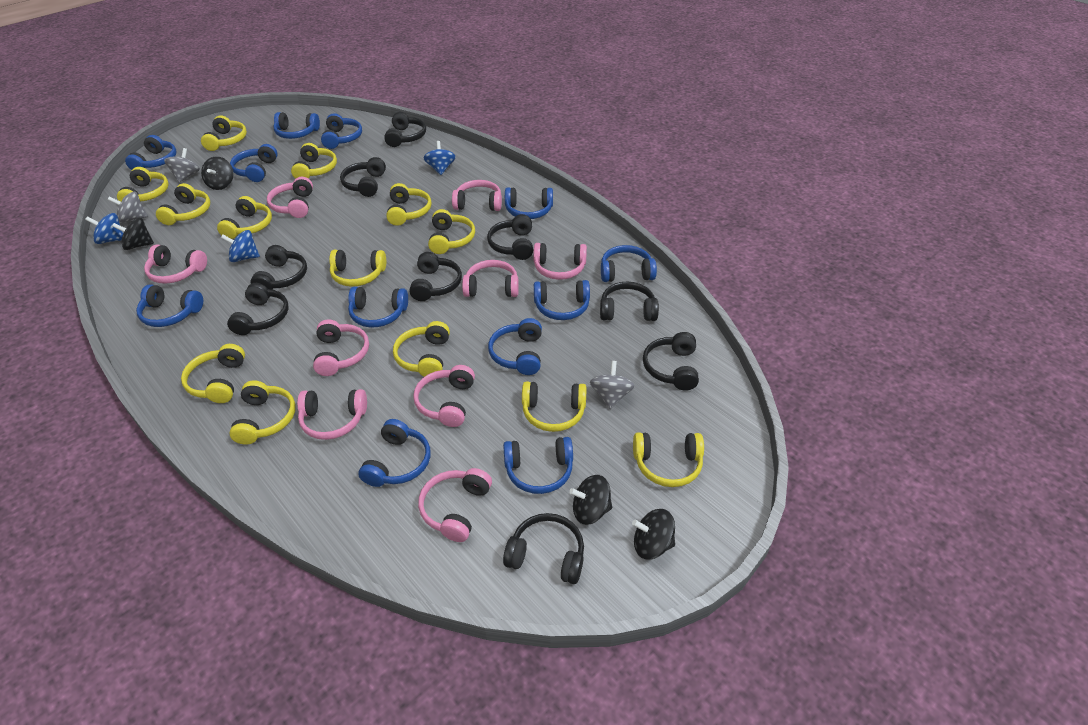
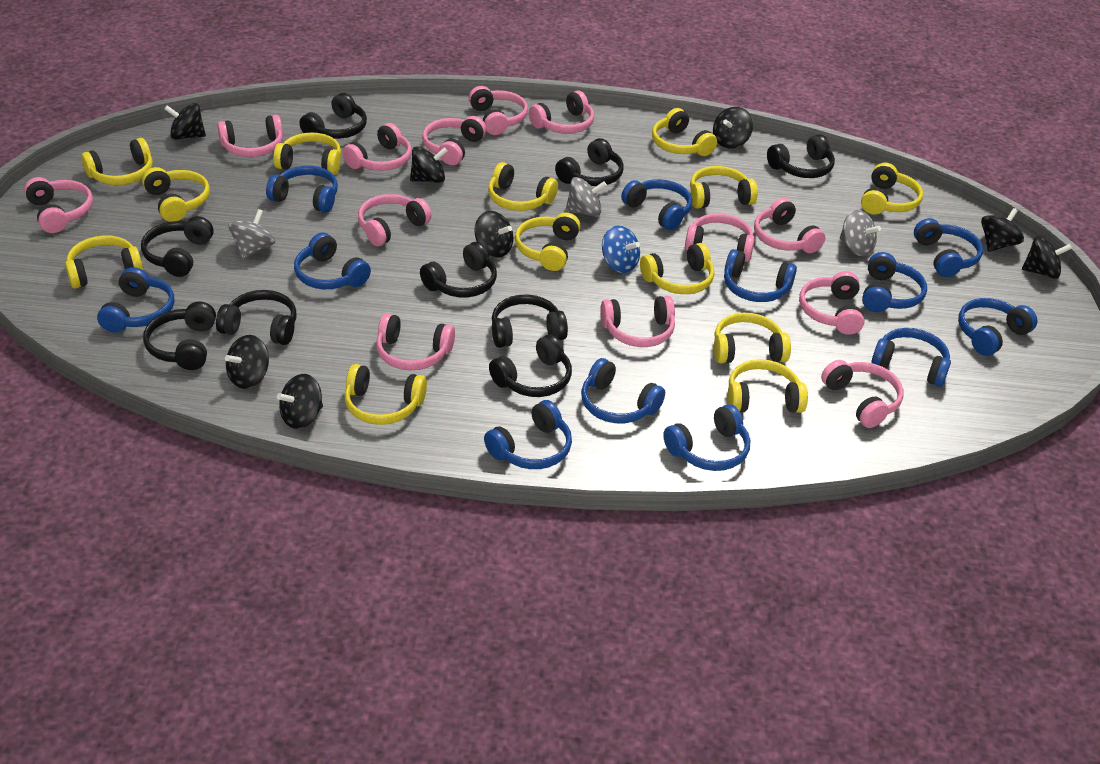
black spinning top: [112,218,154,250] [201,156,233,190] [569,475,612,525] [632,509,675,559] = 4 -> [164,103,206,140] [225,335,269,389] [277,374,323,429] [410,146,447,183] [474,211,513,258] [713,107,753,149] [981,208,1024,252] [1022,236,1072,279] = 8
blue spinning top: [85,213,124,244] [221,230,260,262] [423,141,456,175] = 3 -> [602,225,640,273] = 1
pink headphones: [144,244,207,284] [267,177,313,218] [297,389,367,440] [313,319,369,376] [413,365,475,427] [418,468,492,542] [452,180,502,211] [462,260,519,297] [533,243,587,280] = 9 -> [24,177,93,233] [217,115,283,157] [342,123,412,171] [358,194,432,246] [376,313,455,370] [422,116,486,165] [469,86,528,135] [529,90,594,134] [600,296,675,347] [685,213,755,262] [754,198,825,253] [799,271,865,335] [821,360,903,428] = 13

